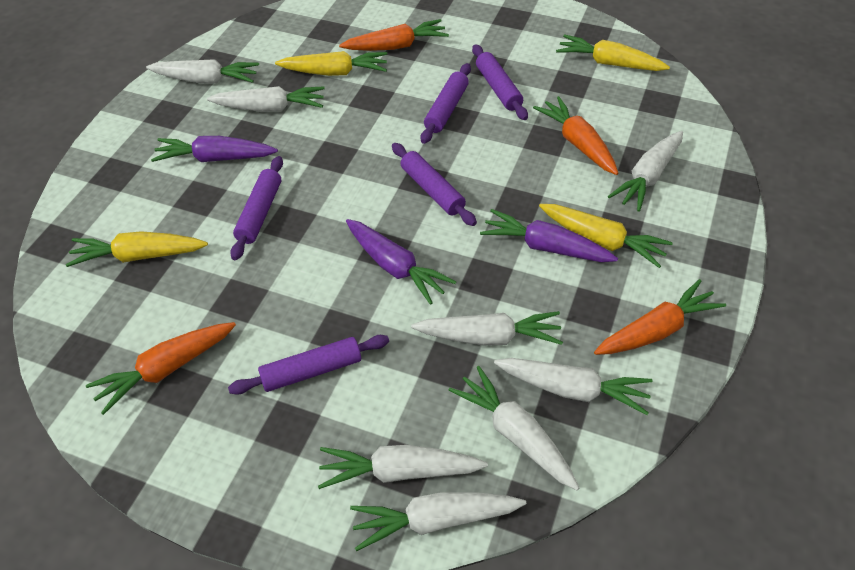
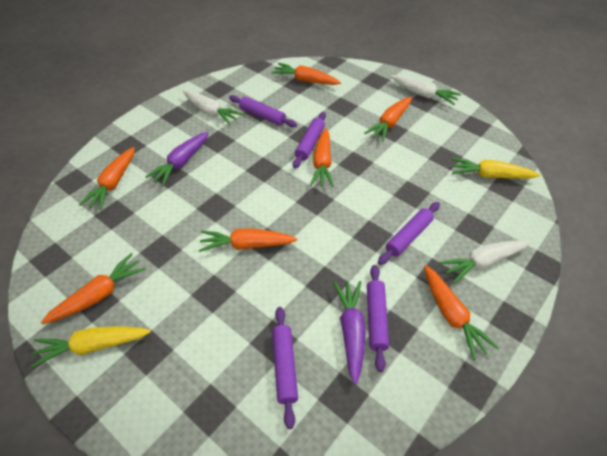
orange carrot: [86,322,236,415] [339,19,449,51] [533,96,619,175] [594,279,726,355] = 4 -> [41,253,146,324] [79,147,135,210] [199,228,297,252] [272,63,341,85] [310,128,334,187] [364,97,412,142] [424,265,499,360] = 7
purple carrot: [151,136,278,162] [346,219,456,305] [480,209,618,262] = 3 -> [145,132,209,186] [333,281,366,385] = 2
white carrot: [146,59,259,84] [207,86,325,112] [318,445,488,489] [350,492,526,551] [411,311,563,346] [448,366,579,490] [494,358,653,415] [608,131,683,212] = 8 -> [183,90,243,125] [390,75,461,105] [439,240,530,284] = 3
yellow carrot: [66,231,208,267] [275,51,387,76] [539,204,673,268] [556,34,670,71] = 4 -> [30,326,151,368] [451,158,540,179] = 2

